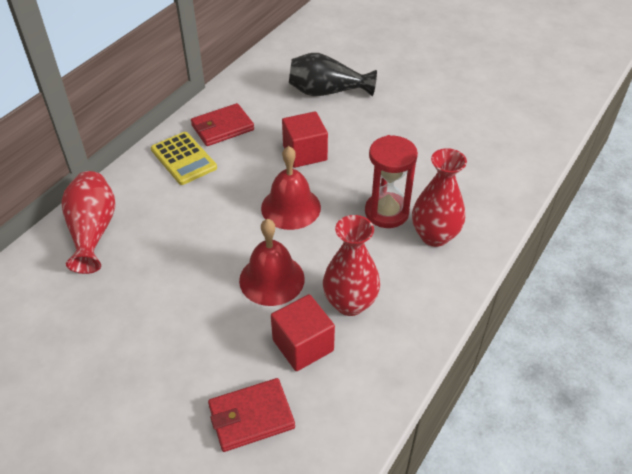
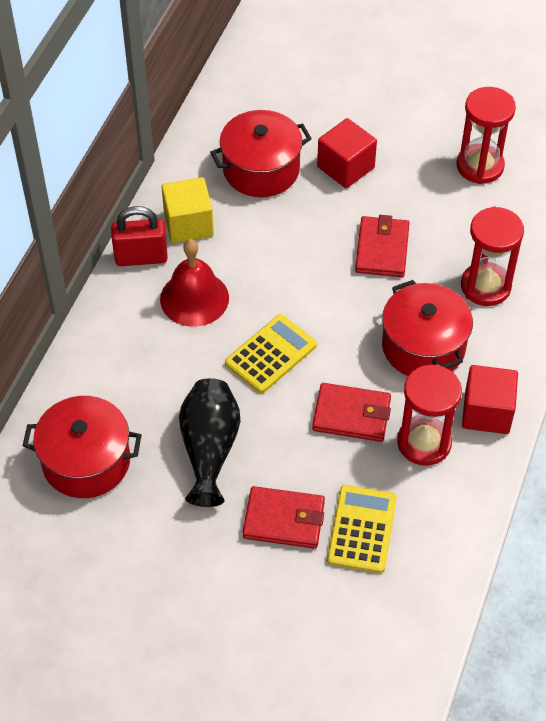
red bell: [239,219,305,306] [261,146,321,230] = 2 -> [160,239,229,327] = 1
red hourglass: [365,135,418,228] = 1 -> [397,365,462,466] [456,87,516,184] [461,206,524,306] = 3
red padlock: none = 0 -> [111,206,168,266] = 1
red pot: none = 0 -> [22,396,142,498] [210,110,312,197] [382,280,473,376] = 3
red vase: [61,171,115,274] [323,215,380,316] [412,148,467,247] = 3 -> none = 0
red wallet: [191,103,254,146] [208,378,295,452] = 2 -> [243,486,325,549] [312,383,391,442] [355,215,409,277] = 3
yellow calculator: [151,132,217,185] = 1 -> [225,314,317,393] [327,485,397,573] = 2
yellow cube: none = 0 -> [161,177,214,243] = 1

